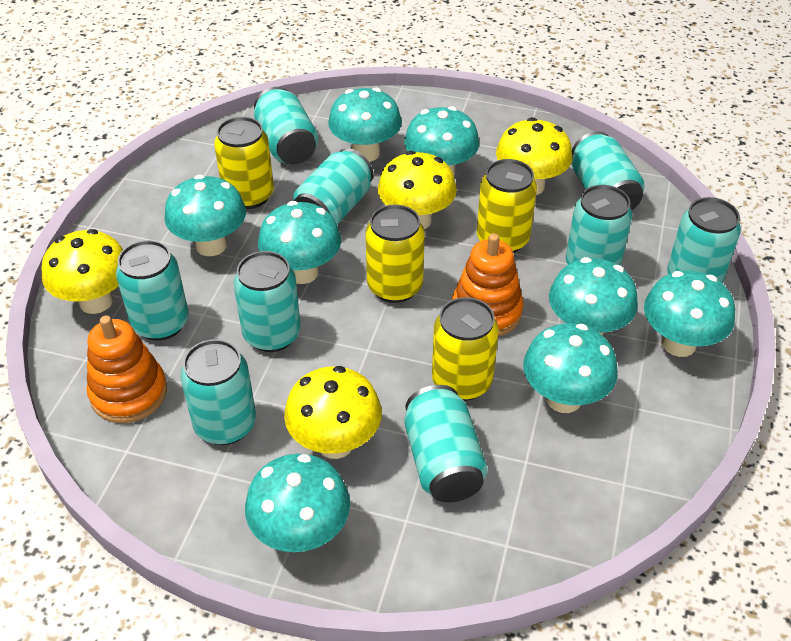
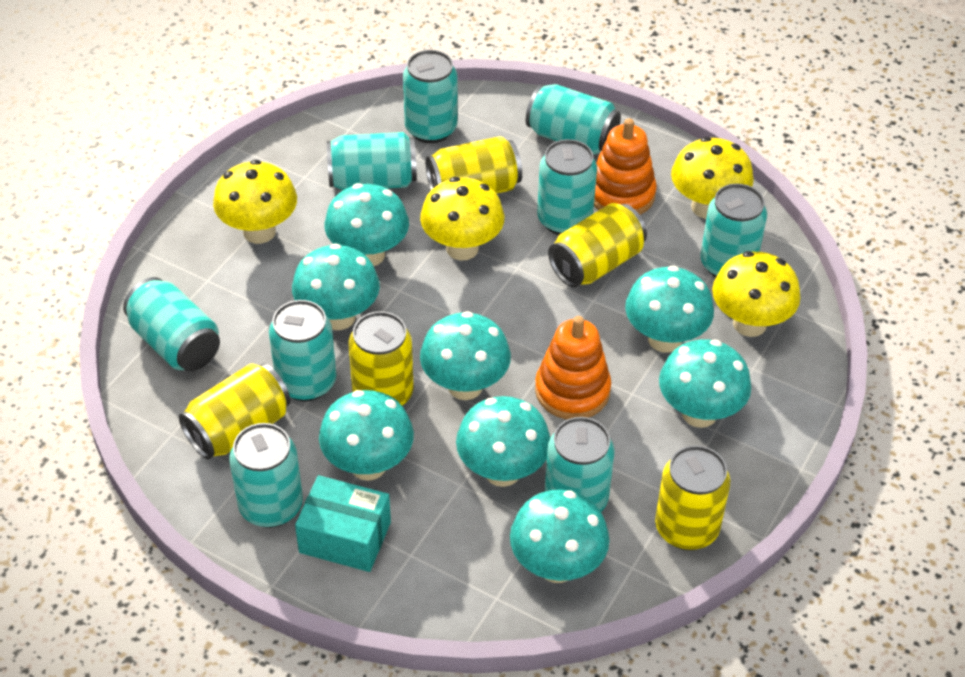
turquoise box: none = 0 -> [295,475,391,572] = 1
yellow can: [214,117,274,209] [365,204,425,303] [432,297,499,401] [477,159,537,253] = 4 -> [179,363,291,459] [348,311,414,405] [426,136,522,194] [548,203,647,287] [655,445,730,550] = 5

